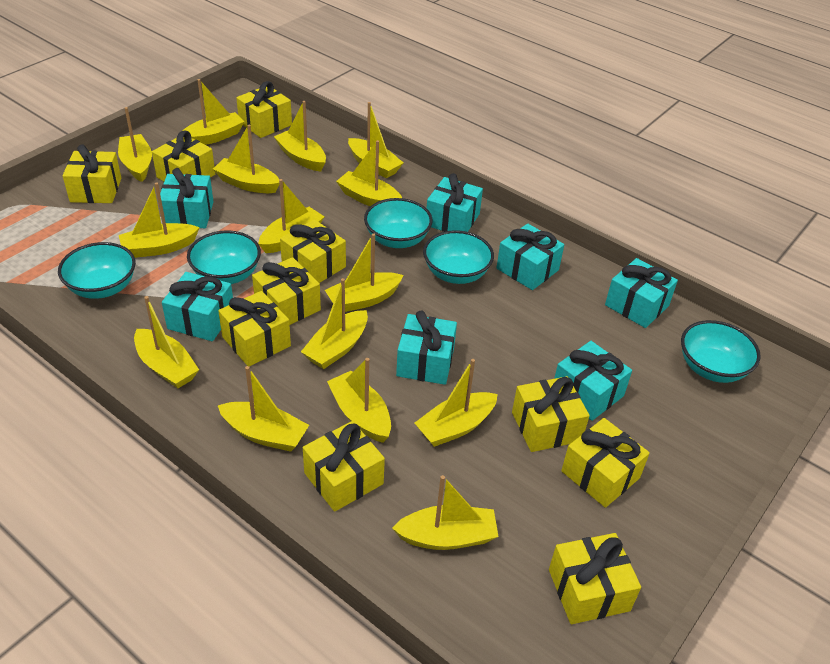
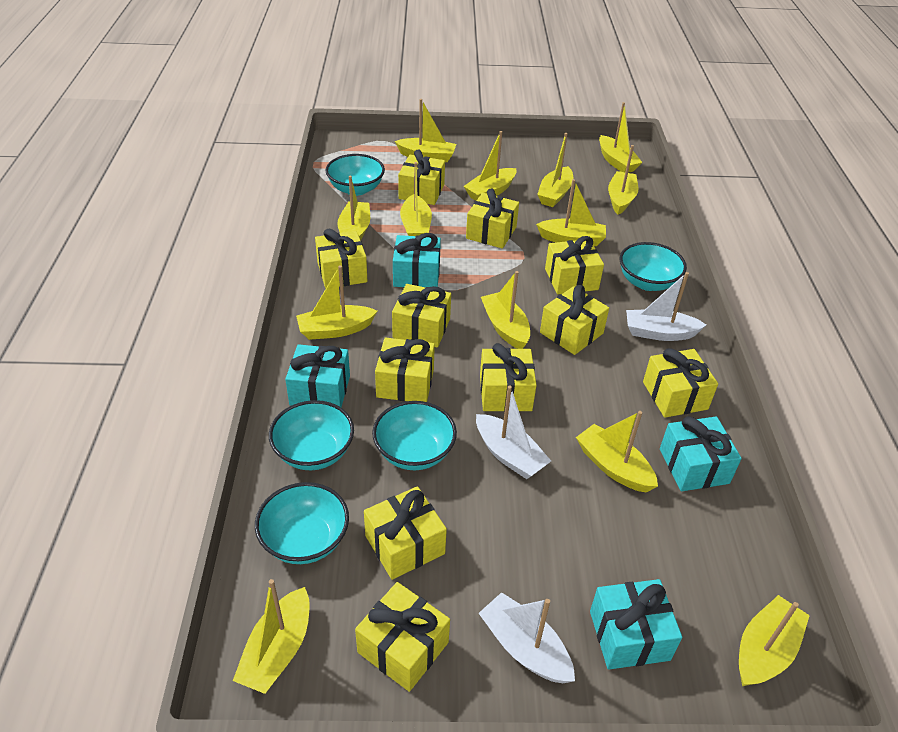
turquoise gift: [160,168,214,228] [162,272,233,341] [396,311,457,385] [427,173,483,232] [497,224,564,290] [554,341,632,421] [605,258,678,328] = 7 -> [285,344,350,407] [393,233,441,287] [590,579,682,670] [660,416,742,491] = 4
white boat: none = 0 -> [476,386,551,479] [478,592,575,683] [626,272,706,341] = 3
yellow boat: [118,107,152,182] [119,182,200,258] [134,296,199,388] [182,79,245,145] [213,125,279,193] [218,366,309,452] [258,179,325,253] [274,101,326,171] [301,278,368,369] [325,234,404,312] [327,358,391,443] [336,140,402,206] [348,102,403,178] [392,475,499,550] [415,359,498,447] = 15 -> [233,579,310,694] [296,265,377,340] [337,176,370,241] [395,99,456,162] [400,162,432,236] [464,131,516,201] [481,271,530,349] [536,179,606,246] [537,133,574,207] [576,411,658,493] [599,102,642,173] [608,145,638,215] [739,595,810,686] = 13
yellow gift: [62,144,121,203] [152,130,215,181] [218,291,291,366] [236,81,292,138] [252,257,321,325] [280,219,346,283] [303,421,385,512] [512,376,590,452] [549,533,641,624] [561,418,650,508] = 10 -> [315,228,367,289] [355,582,450,692] [364,486,447,580] [375,337,435,402] [392,284,451,348] [398,149,445,205] [466,188,519,249] [480,343,536,412] [540,285,609,355] [545,236,604,294] [643,348,718,418] = 11

